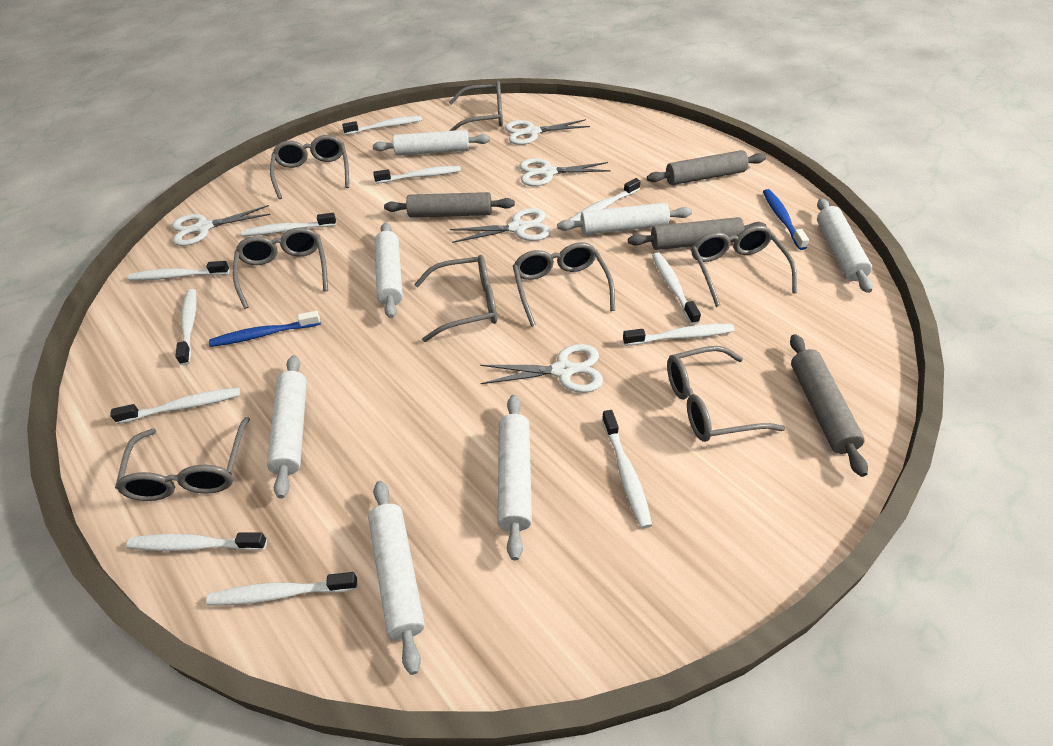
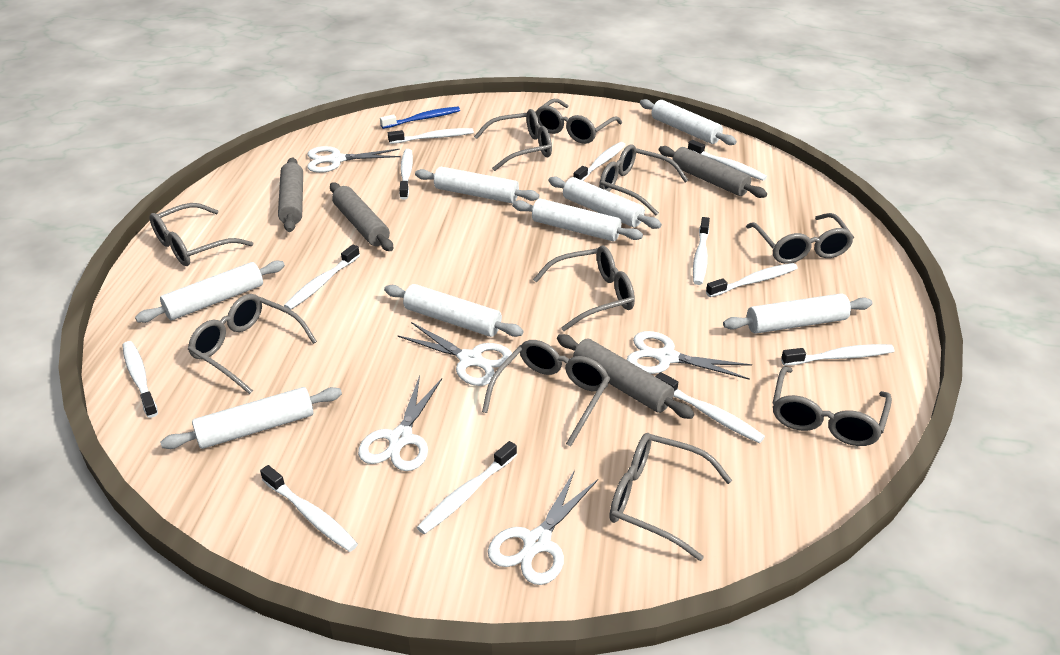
blue toothbrush: [209,311,321,347] [763,189,809,250] = 2 -> [380,107,460,129] = 1
grey glasses: [115,417,250,501] [233,227,328,309] [270,135,349,199] [414,255,497,342] [449,81,503,131] [513,242,615,327] [667,346,785,442] [691,225,797,307] = 8 -> [149,203,253,266] [188,294,317,394] [474,109,552,171] [482,340,610,447] [533,245,635,331] [535,99,622,144] [599,144,688,215] [609,433,732,561] [746,213,854,264] [773,366,892,446] = 10
white rolling pin: [267,355,307,499] [368,481,425,675] [373,130,490,156] [375,223,403,318] [498,395,532,560] [557,203,692,235] [817,198,873,293] = 7 -> [135,261,285,323] [160,387,342,449] [384,284,524,337] [415,167,539,203] [512,198,643,241] [549,176,662,229] [640,99,737,145] [723,293,873,334] = 8

